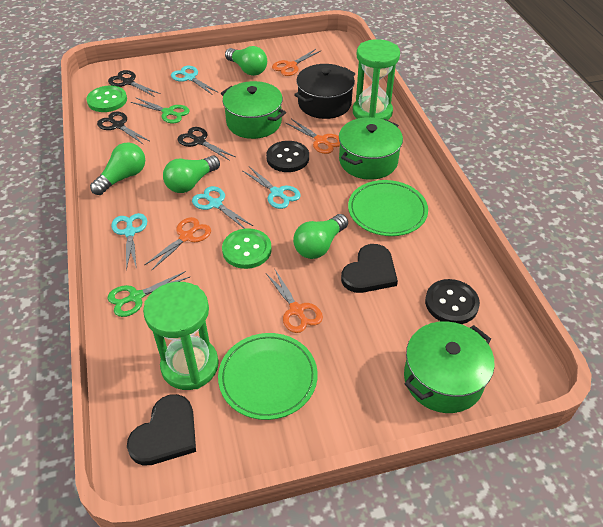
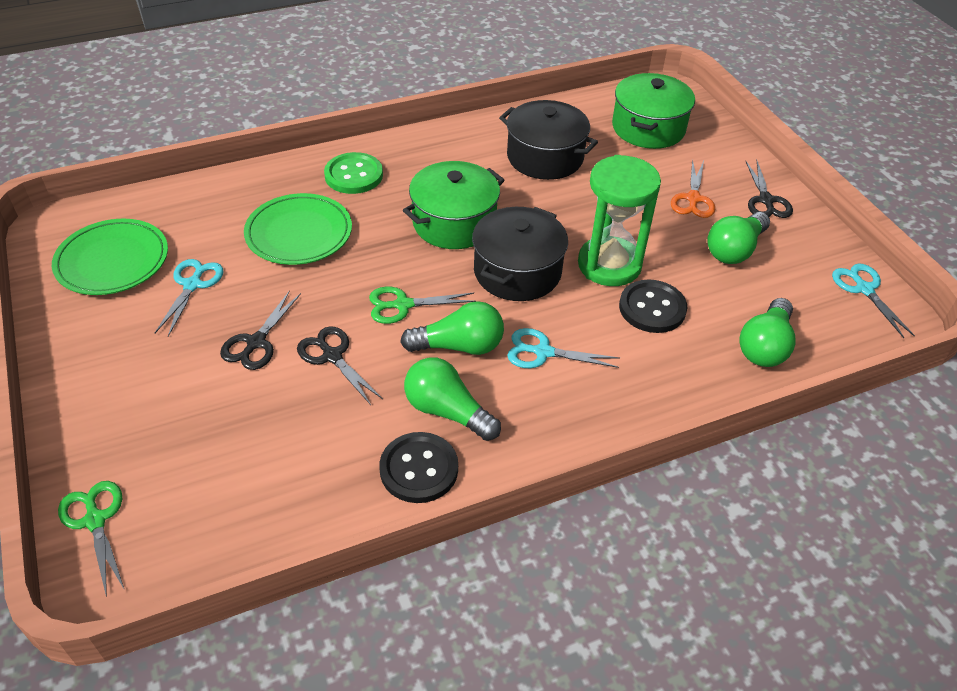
black heart: [127,394,196,466] [341,244,398,293] = 2 -> none = 0
black pot: [294,64,355,119] = 1 -> [472,207,568,301] [499,100,598,180] = 2
green button: [86,85,127,112] [222,228,271,269] = 2 -> [324,152,383,194] = 1
green hourglass: [143,282,219,390] [353,39,400,120] = 2 -> [578,155,661,286] = 1
green pot: [221,81,286,139] [339,117,403,180] [404,321,495,413] = 3 -> [403,161,505,249] [612,73,695,149] = 2
orange scissors: [145,217,211,270] [266,270,323,333] [272,49,321,76] [286,119,340,154] = 4 -> [671,159,715,218] = 1
turquoise scissors: [111,213,147,270] [171,66,219,95] [192,186,253,229] [243,166,301,209] = 4 -> [155,259,223,337] [507,328,620,368] [832,264,915,338] = 3

